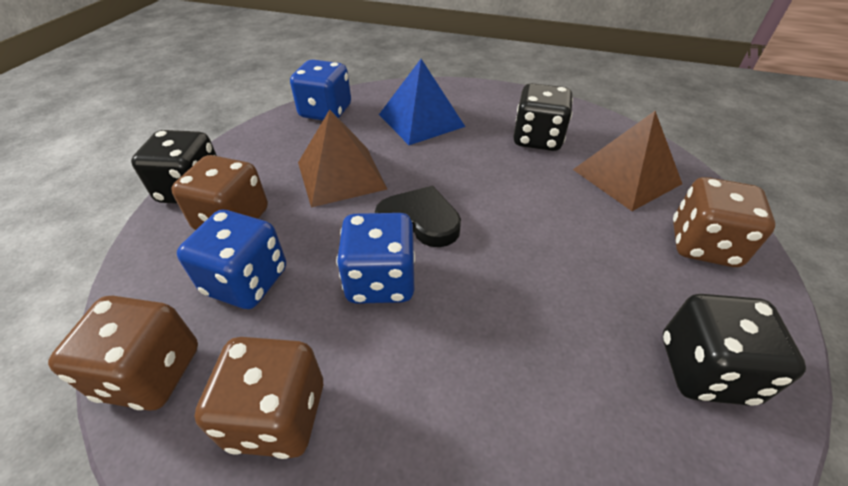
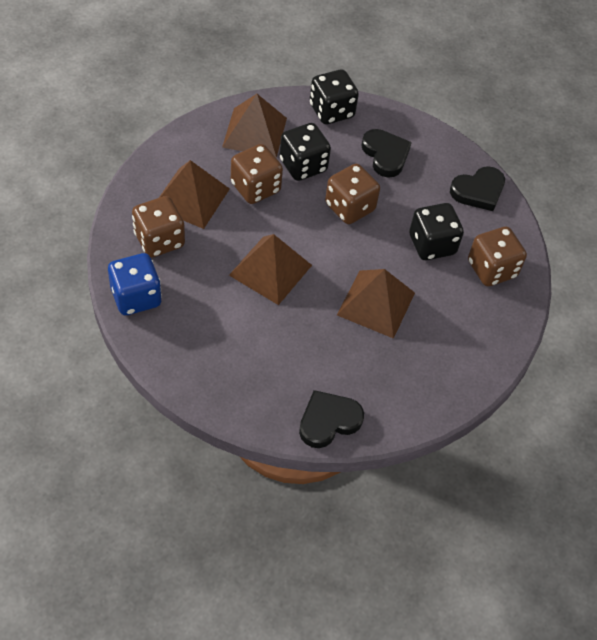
black heart: [375,186,461,247] = 1 -> [299,390,364,448] [361,129,412,178] [450,166,505,211] = 3
blue dice: [177,210,286,309] [290,59,351,121] [336,213,415,304] = 3 -> [108,253,162,315] = 1
blue pyramid: [379,59,465,145] = 1 -> none = 0
brown pyramid: [298,110,387,207] [573,111,682,211] = 2 -> [159,160,230,229] [222,94,287,158] [229,234,312,305] [337,269,415,339] = 4

